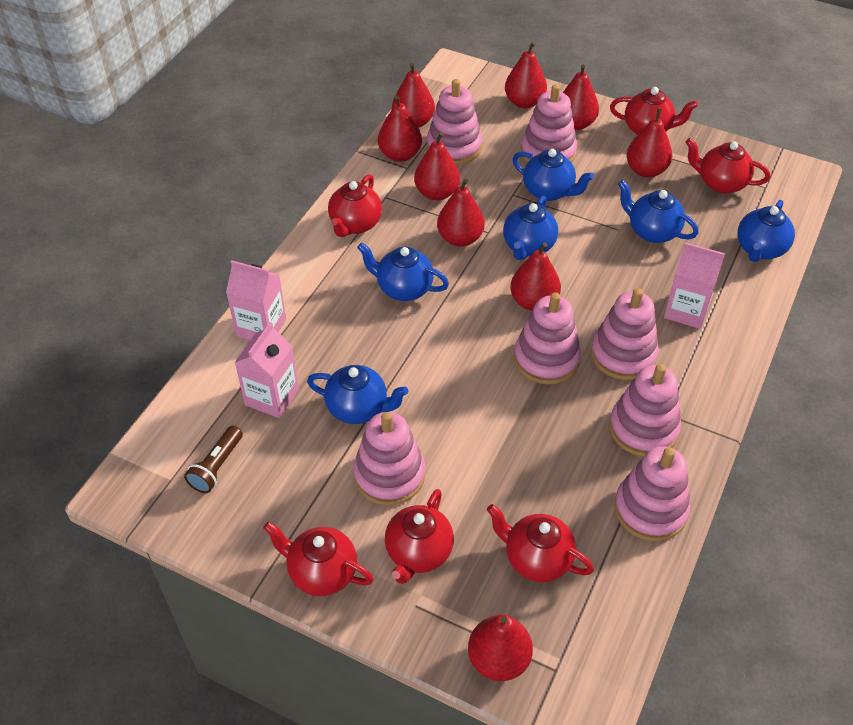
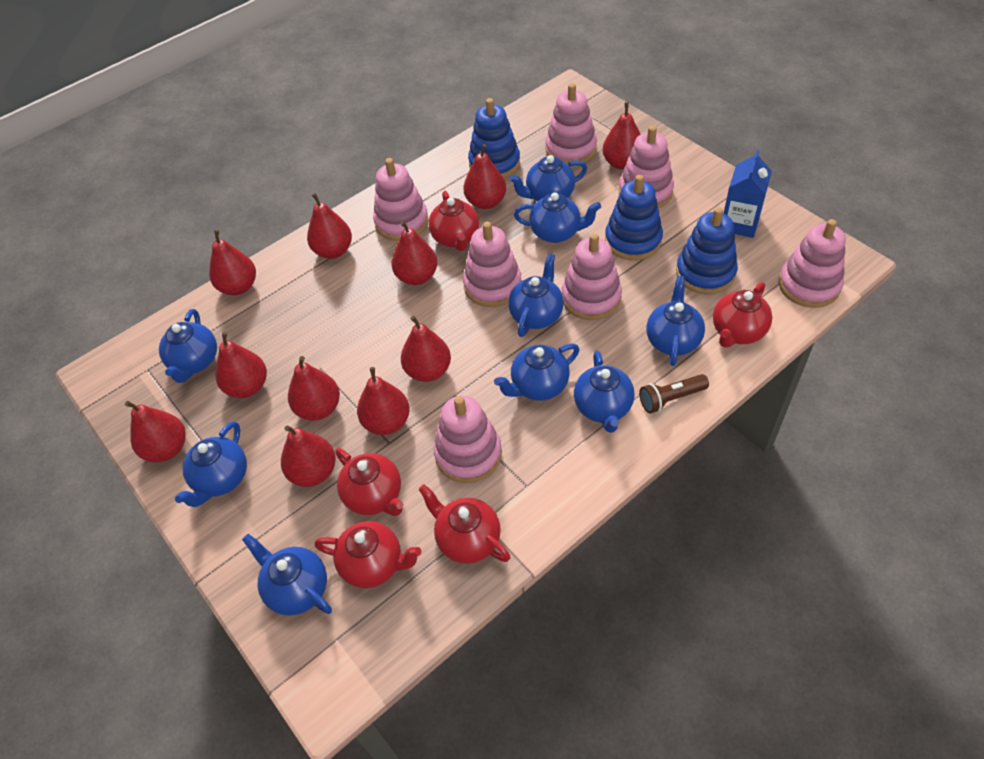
blue carton: none = 0 -> [723,150,772,238] = 1
blue stacking toy: none = 0 -> [468,98,520,178] [605,175,663,260] [676,207,738,294] = 3
blue teapot: [307,365,408,424] [357,242,449,301] [503,196,558,260] [512,149,594,201] [618,180,699,243] [737,200,795,262] = 6 -> [159,309,217,383] [175,421,247,507] [242,534,332,616] [494,343,580,401] [508,254,564,337] [509,155,587,201] [514,192,601,243] [574,351,635,433] [646,276,705,366] = 9
pink carton: [226,260,286,340] [235,322,299,418] [664,242,725,329] = 3 -> none = 0
red pear: [378,96,422,162] [392,63,435,128] [414,132,460,200] [437,179,485,247] [468,614,533,681] [505,42,547,108] [510,242,561,311] [563,64,599,130] [627,108,672,177] = 9 -> [125,401,186,462] [209,229,256,295] [215,332,267,398] [281,425,336,487] [288,356,340,421] [307,193,352,259] [357,367,410,435] [391,221,437,285] [401,316,451,382] [463,144,506,209] [603,102,641,170] = 11
red teapot: [263,522,374,596] [328,174,382,237] [385,489,454,584] [487,504,594,582] [610,87,698,135] [685,138,770,194] = 6 -> [315,521,422,588] [335,448,403,516] [418,484,510,564] [428,191,479,251] [713,282,772,348] = 5

